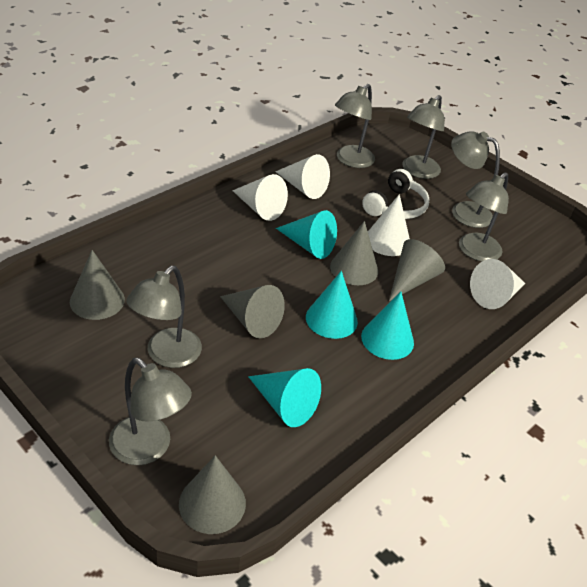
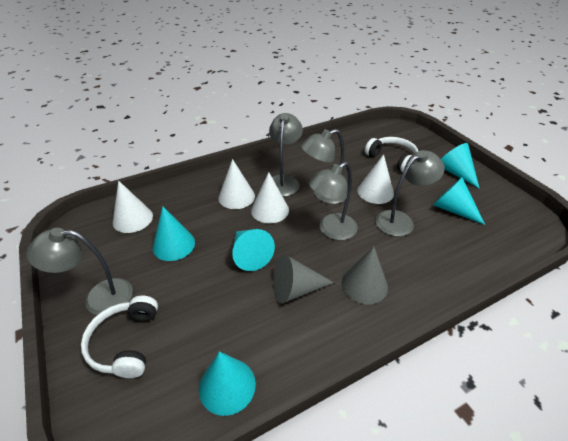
grey cone: [70,250,125,320] [179,455,246,534] [220,285,285,338] [330,221,378,285] [389,239,445,301] = 5 -> [273,255,334,304] [342,246,388,304] = 2
grey lamp: [109,358,192,465] [126,266,202,368] [335,84,375,168] [402,95,444,179] [451,131,500,228] [459,172,509,261] = 6 -> [26,228,133,315] [269,113,303,197] [301,129,348,204] [309,162,358,240] [375,150,445,236] = 5
turquoise cone: [248,368,321,427] [276,210,337,259] [306,271,358,339] [361,292,414,360] = 4 -> [153,206,195,261] [199,351,256,416] [232,229,275,271] [433,177,485,225] [441,143,480,189] = 5
white headphones: [362,169,430,219] = 1 -> [81,296,158,378] [365,137,418,172] = 2

